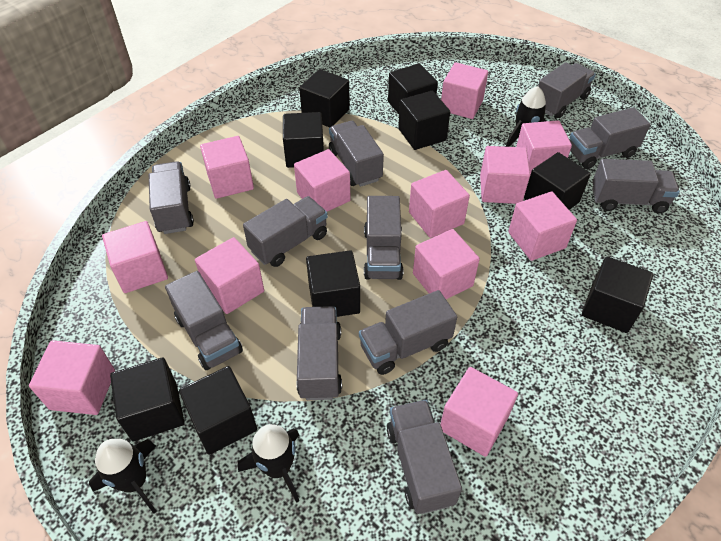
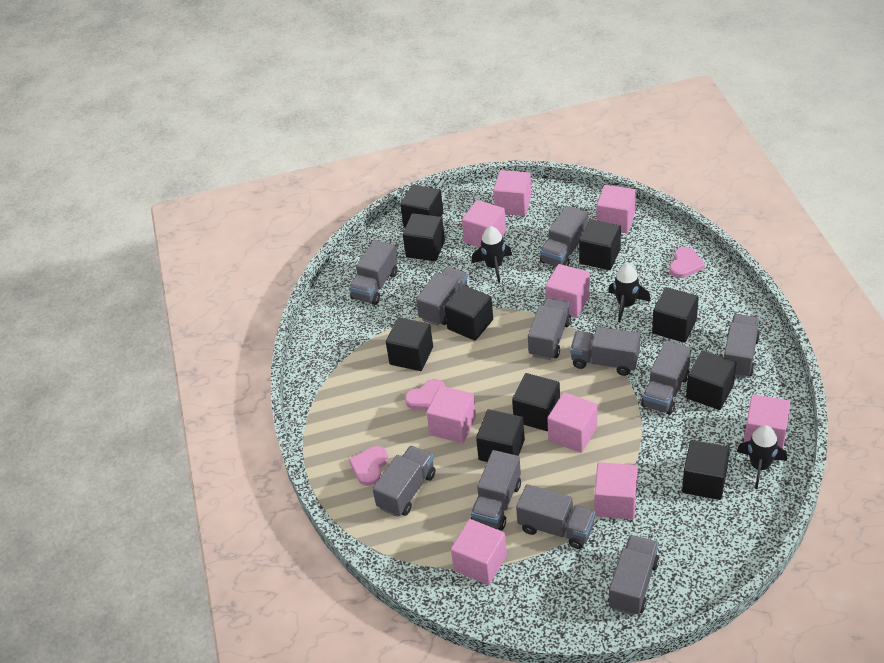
black cube: [110,357,185,442] [179,366,257,455] [283,112,324,168] [299,69,350,127] [306,250,360,317] [388,63,438,114] [398,91,450,150] [524,152,591,210] [582,256,653,333] = 9 -> [386,318,433,371] [400,184,443,227] [403,213,445,261] [445,285,493,341] [476,409,525,462] [512,373,560,431] [579,219,621,270] [652,287,699,343] [682,440,730,500] [686,350,736,410] = 10
pink cube: [29,340,115,415] [102,221,168,293] [195,237,264,314] [200,136,254,199] [294,149,350,212] [409,170,470,238] [413,229,480,299] [441,62,488,119] [441,367,518,457] [480,146,530,204] [508,192,577,261] [516,120,572,175] = 12 -> [426,386,476,443] [451,519,507,585] [462,200,506,247] [493,170,531,216] [545,264,590,318] [547,392,597,453] [594,462,637,519] [597,185,636,233] [744,394,791,449] = 9
pink heart: none = 0 -> [349,446,388,486] [405,379,445,410] [669,247,705,278] = 3

